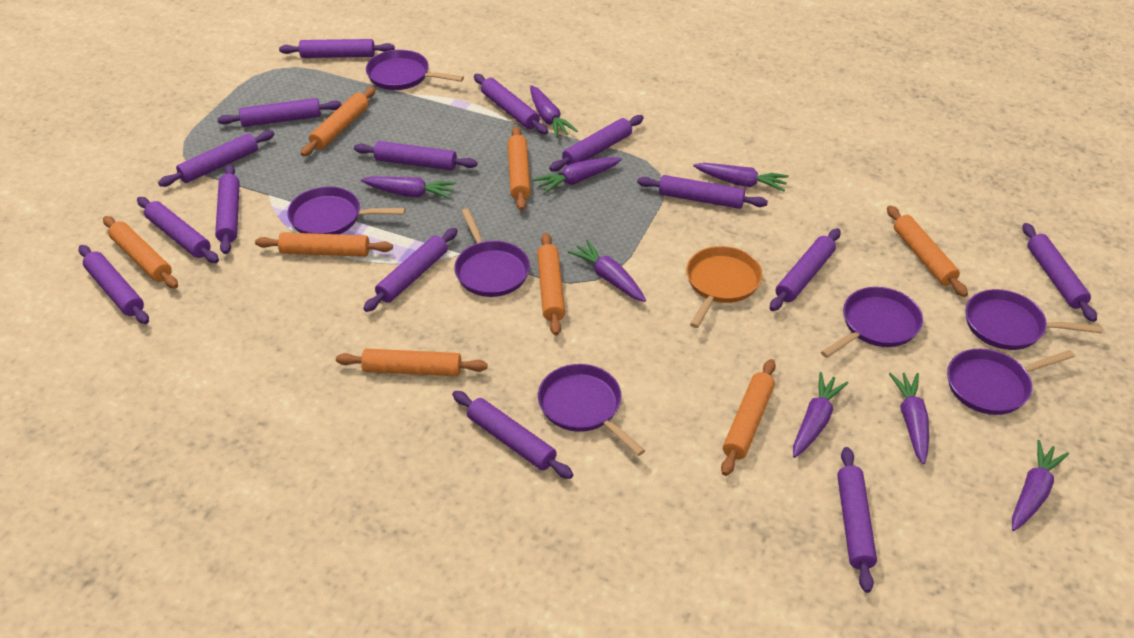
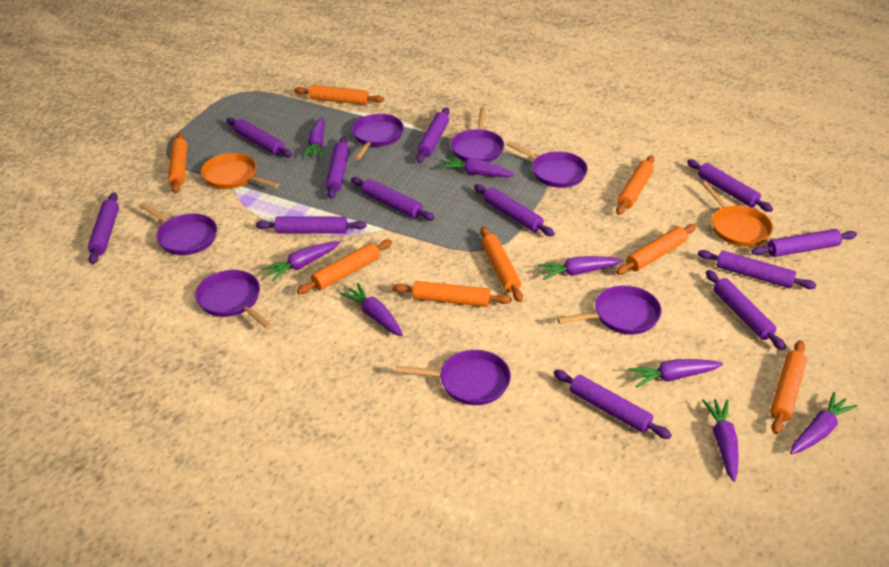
orange pan: [686,246,762,328] = 1 -> [201,153,279,189] [702,182,773,247] = 2
purple rolling pin: [79,245,149,324] [137,197,219,263] [158,130,274,187] [215,164,240,254] [217,98,342,127] [279,39,395,58] [354,141,477,171] [363,228,458,312] [452,391,573,479] [474,74,548,134] [549,115,644,172] [637,175,768,209] [770,228,841,311] [837,447,877,593] [1023,223,1097,322] = 15 -> [88,192,119,264] [226,117,292,158] [256,216,367,234] [326,136,349,199] [351,177,435,221] [416,107,449,163] [474,184,555,236] [554,370,672,439] [687,159,773,212] [698,250,817,289] [706,270,786,350] [751,229,857,257] = 12

